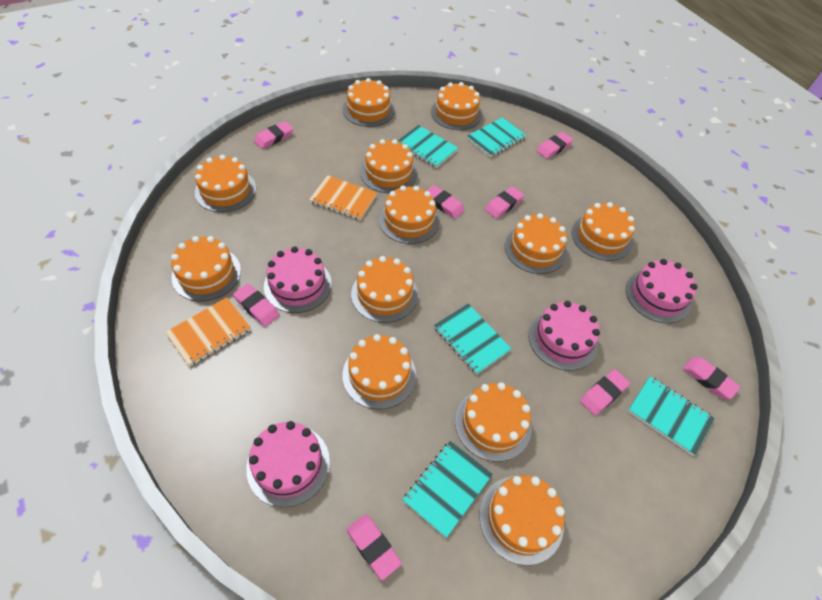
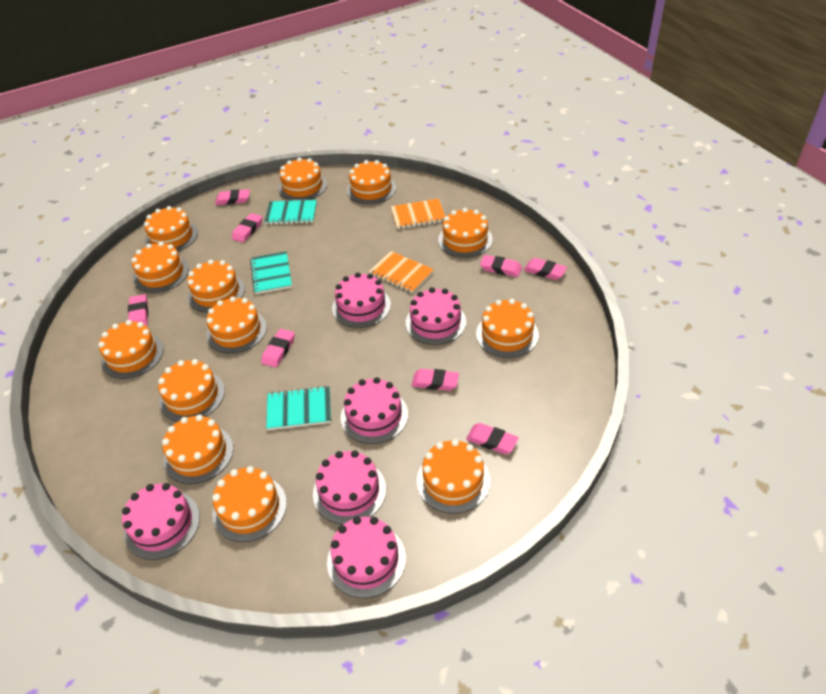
orange cake: [171,236,241,302] [195,155,256,212] [342,334,416,410] [343,78,395,127] [351,256,418,323] [360,139,417,193] [379,186,439,244] [431,82,482,130] [455,382,532,462] [479,475,565,565] [505,213,567,274] [572,202,635,261] = 12 -> [98,320,164,379] [131,242,189,293] [144,206,198,251] [158,359,225,422] [162,414,234,484] [187,260,245,313] [206,296,267,354] [212,466,287,542] [278,158,327,201] [347,160,396,204] [417,439,490,513] [438,208,493,258] [476,299,539,358] = 13
pink cake: [246,421,330,507] [264,246,332,313] [529,301,600,371] [626,259,697,323] = 4 -> [122,483,200,560] [313,450,386,524] [327,517,406,598] [332,272,391,328] [341,377,408,444] [406,287,466,345] = 6
turquoise notebook: [397,125,458,168] [403,441,493,538] [434,304,512,375] [467,117,527,157] [628,376,715,456] = 5 -> [250,251,292,294] [264,200,317,225] [266,386,331,430] = 3

